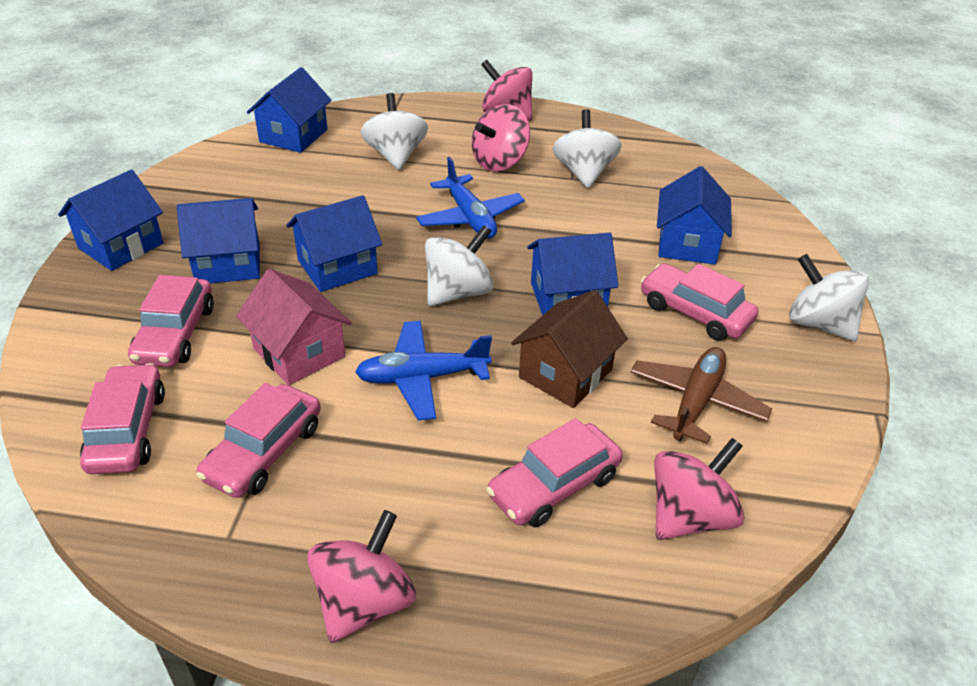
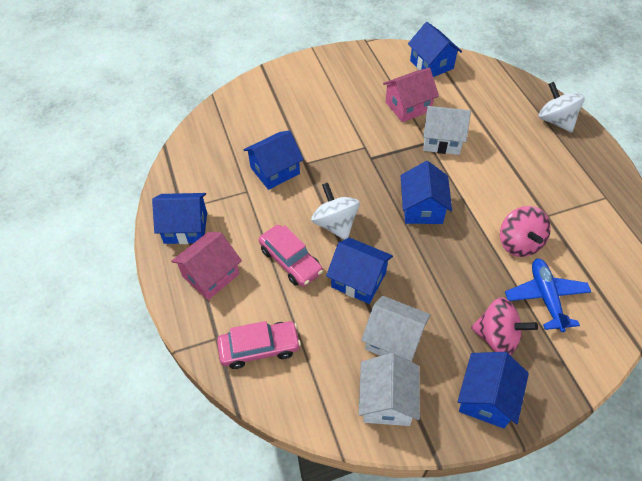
blue plane: [355,321,492,420] [416,157,525,238] = 2 -> [505,259,591,332] = 1
brown house: [511,290,628,408] = 1 -> none = 0
brown plane: [631,347,772,444] = 1 -> none = 0
pink car: [80,363,165,474] [128,275,214,367] [196,383,321,498] [486,418,623,527] [641,263,759,341] = 5 -> [217,321,301,369] [259,225,323,287] = 2
pink house: [236,269,352,385] = 1 -> [171,232,242,300] [383,68,439,122] = 2
pink spinning top: [307,510,416,643] [472,104,530,171] [481,60,532,121] [654,438,744,540] = 4 -> [471,297,538,355] [500,206,551,257] = 2
white house: none = 0 -> [359,353,420,426] [361,296,431,361] [423,106,471,155] = 3
white spinning top: [360,93,428,170] [425,225,493,306] [553,109,622,188] [789,254,869,341] = 4 -> [311,183,360,240] [538,82,584,133] = 2

